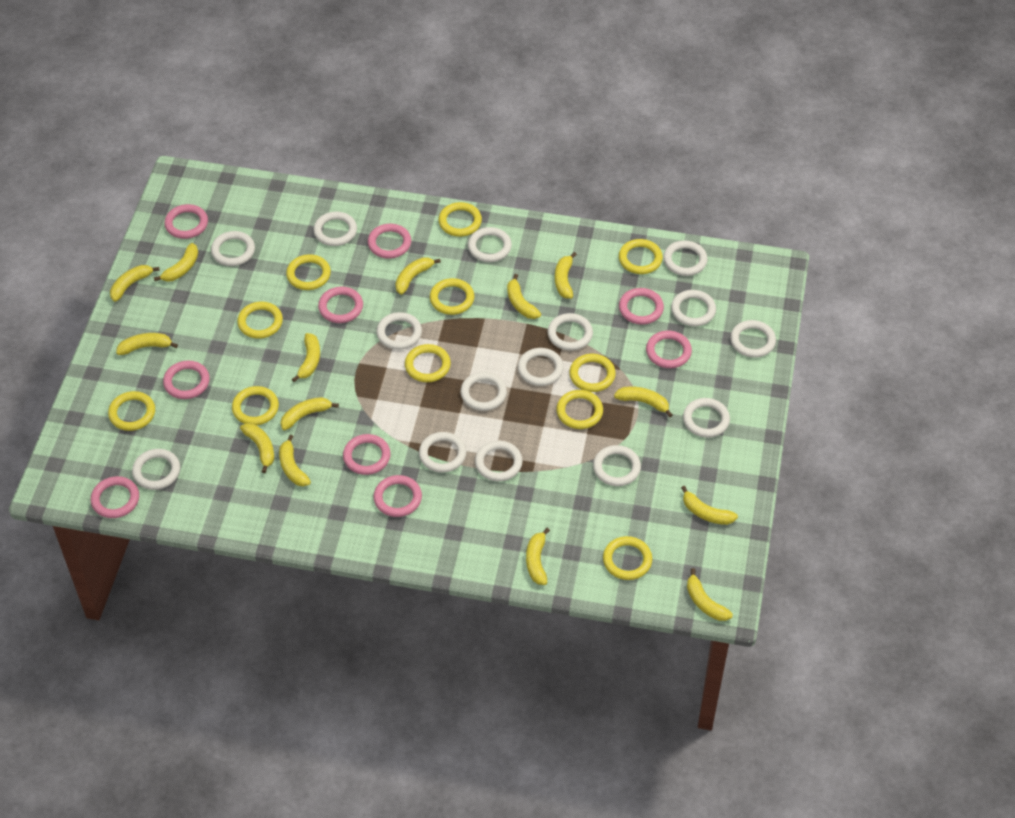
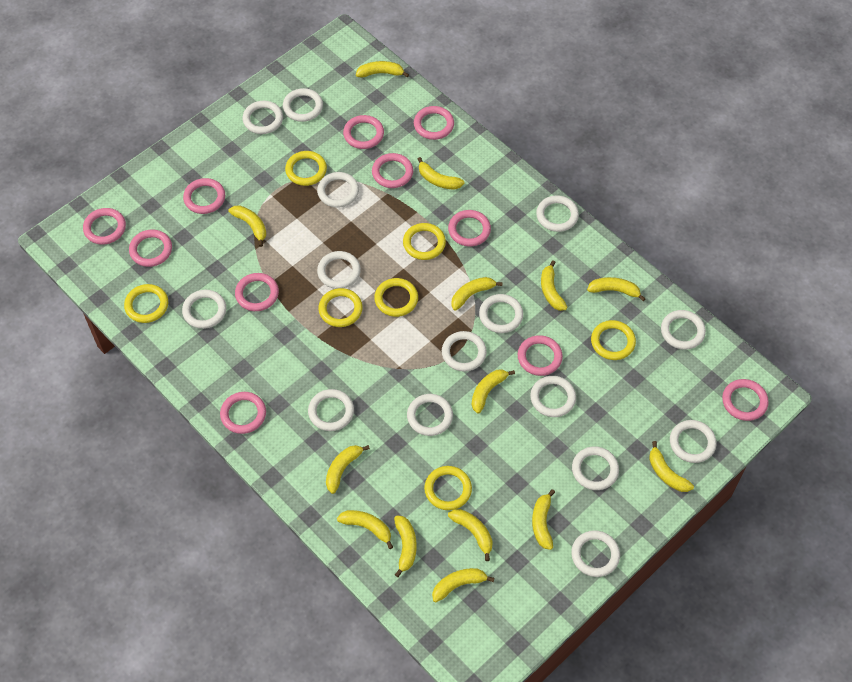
pink ring: [90,476,139,518] [163,361,210,399] [164,204,208,239] [318,287,363,323] [343,434,391,475] [368,224,411,259] [374,475,422,517] [619,288,664,325] [646,331,692,368] = 9 -> [83,208,126,245] [129,229,172,267] [183,178,225,214] [220,392,266,434] [235,273,279,311] [343,115,384,149] [372,153,413,188] [414,106,454,140] [448,210,491,247] [518,335,563,376] [722,379,769,421] = 11
yellow ring: [108,391,155,431] [232,386,279,425] [237,302,283,339] [286,254,331,290] [405,344,451,382] [430,278,474,315] [438,202,482,237] [556,390,603,429] [569,354,616,392] [603,536,652,580] [619,239,663,274] = 11 -> [124,284,168,323] [285,151,327,186] [318,288,363,327] [374,278,418,317] [403,223,446,260] [424,466,472,510] [591,320,636,360] = 7

